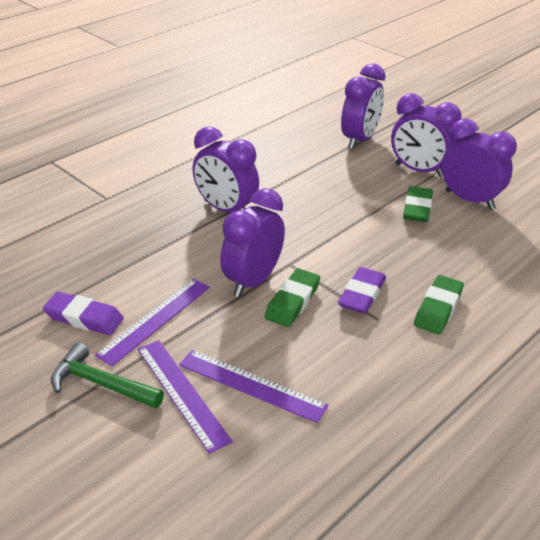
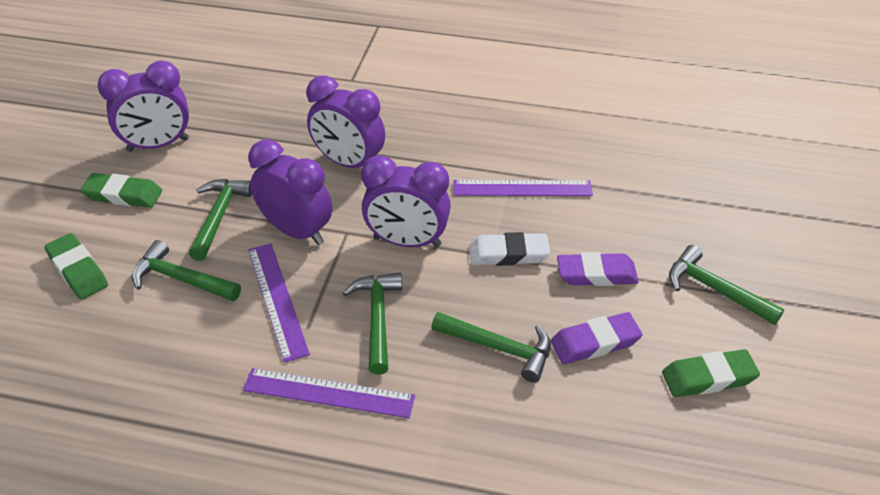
green hammer: [51,343,164,409] = 1 -> [132,240,241,301] [189,179,252,261] [343,273,402,375] [431,312,551,383] [669,245,784,325] = 5
purple clock: [192,127,259,212] [220,188,285,297] [341,63,385,149] [391,93,462,177] [442,118,517,210] = 5 -> [98,61,189,152] [248,140,332,245] [306,75,385,168] [361,155,451,247] = 4
white eraser: none = 0 -> [469,232,550,266] = 1

